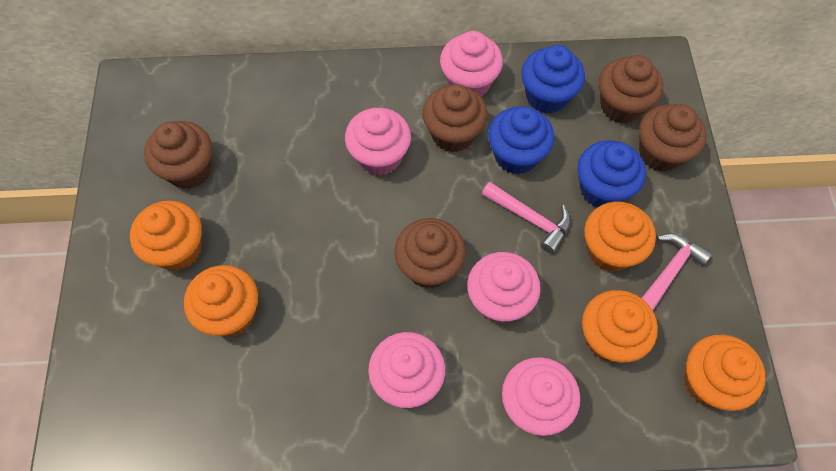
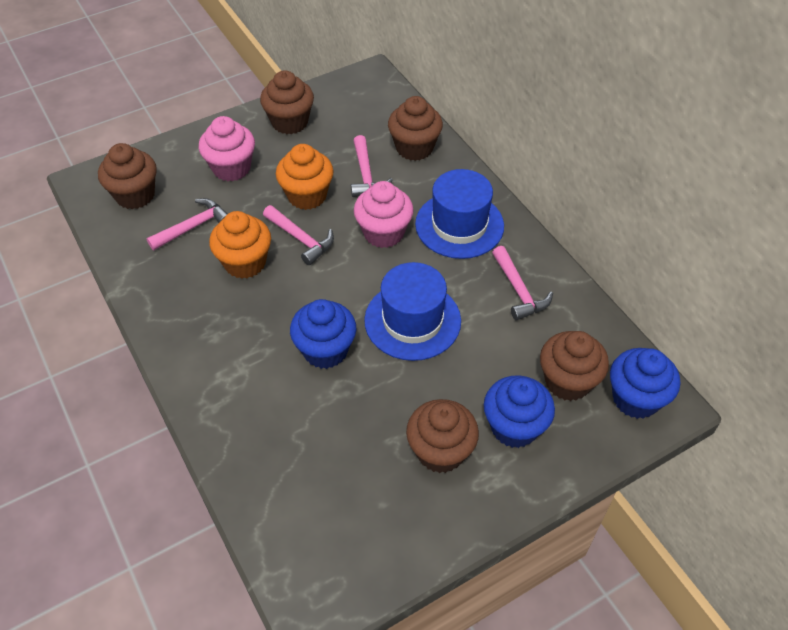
blue hat: none = 0 -> [364,262,461,361] [415,169,504,259] = 2
orange cupcake: [130,201,202,271] [184,265,258,337] [582,290,658,362] [584,201,656,271] [684,335,766,411] = 5 -> [209,211,271,279] [276,144,334,210] = 2
pink cupcake: [345,108,411,176] [368,332,445,408] [440,31,503,96] [467,252,541,323] [502,357,580,436] = 5 -> [199,116,255,181] [354,181,414,248] = 2
pink hammer: [482,182,571,253] [642,234,713,310] = 2 -> [147,198,227,250] [263,205,334,265] [351,135,393,197] [492,246,553,320] = 4

